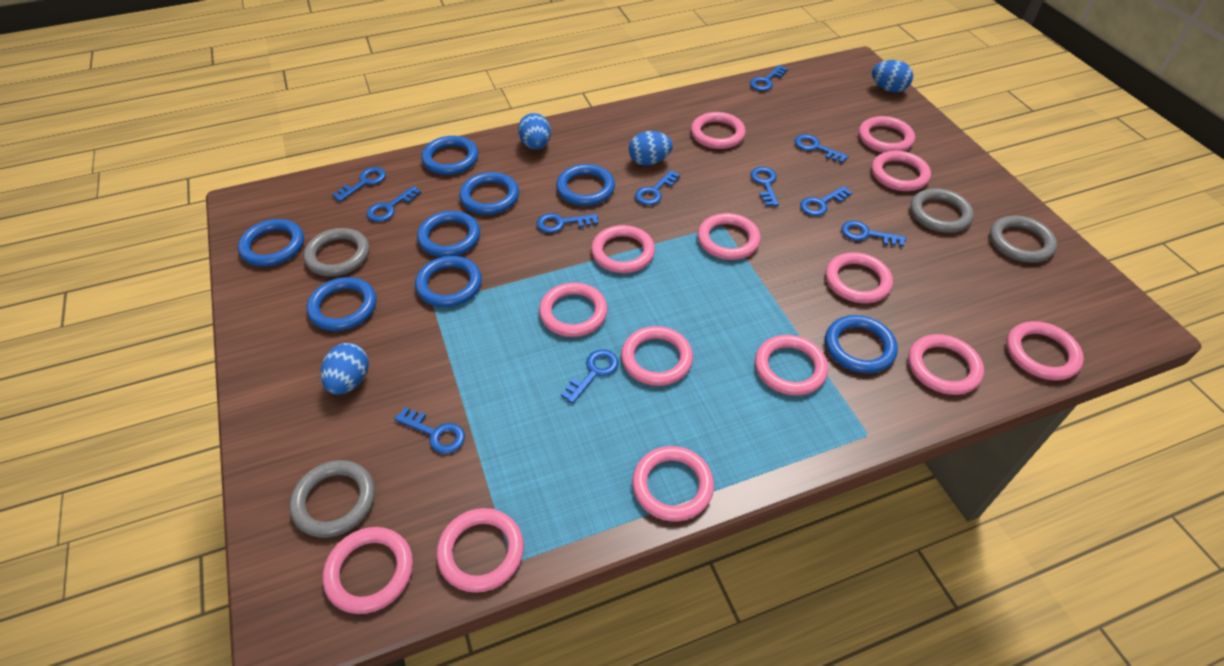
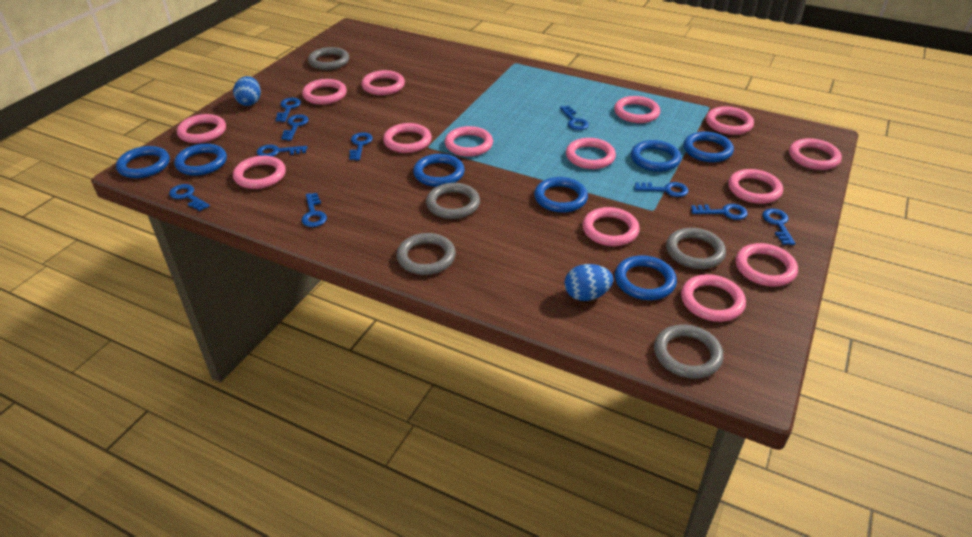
blue egg: [320,343,369,395] [518,113,551,149] [629,131,673,166] [872,60,913,93] = 4 -> [233,76,261,106] [565,264,613,301] = 2
blue key: [332,167,386,202] [367,186,421,222] [394,407,465,454] [537,213,598,233] [561,349,619,404] [635,170,680,205] [750,65,788,91] [750,167,779,206] [795,134,849,163] [800,186,852,216] [841,220,906,247] = 11 -> [169,184,210,211] [257,145,307,157] [276,98,301,122] [281,114,309,141] [302,193,327,227] [349,132,373,160] [560,106,589,130] [634,182,688,197] [691,204,748,220] [763,208,796,245] = 10
blue ring: [238,219,304,267] [307,277,376,331] [415,256,482,307] [417,211,480,257] [421,136,478,175] [459,172,519,215] [556,164,615,206] [825,315,898,373] = 8 -> [116,146,170,178] [174,143,227,176] [413,154,465,187] [534,177,588,213] [615,255,677,300] [631,140,681,172] [683,131,734,162] = 7
grey ring: [289,460,375,538] [303,228,369,276] [910,188,974,233] [990,216,1057,263] = 4 -> [308,47,349,70] [396,233,456,275] [426,183,480,219] [654,324,724,379] [666,228,726,269] = 5

